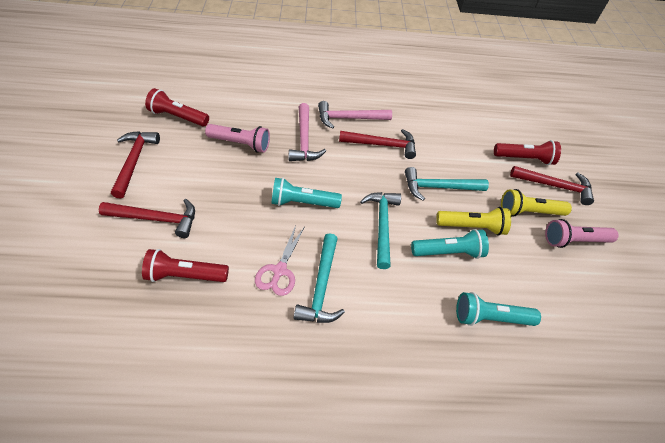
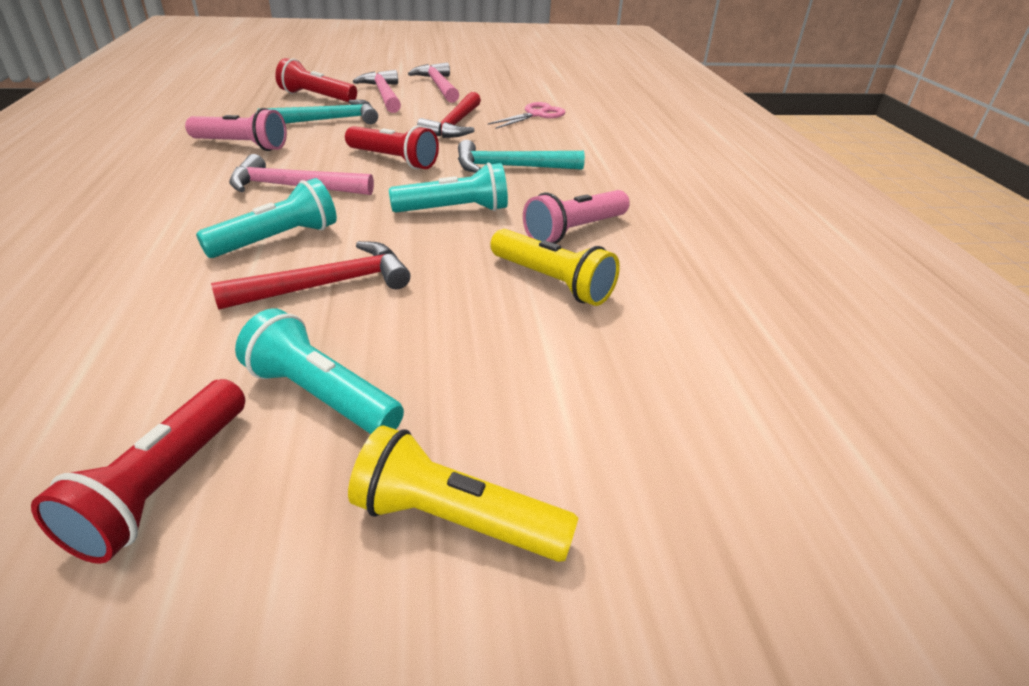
pink hammer: [289,103,326,161] [318,101,392,129] = 2 -> [229,154,374,195] [353,70,401,113] [408,63,459,103] = 3
red hammer: [99,199,195,238] [111,131,160,198] [339,129,416,159] [510,166,594,205] = 4 -> [211,241,410,310] [417,92,481,138] = 2
turquoise hammer: [294,233,345,323] [360,192,401,269] [405,167,489,201] = 3 -> [267,100,378,124] [458,140,585,173] = 2

